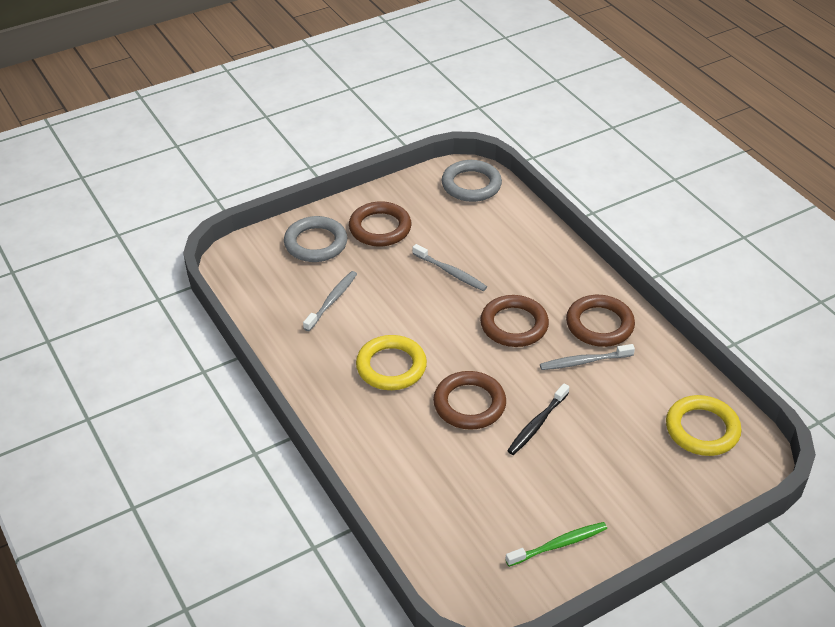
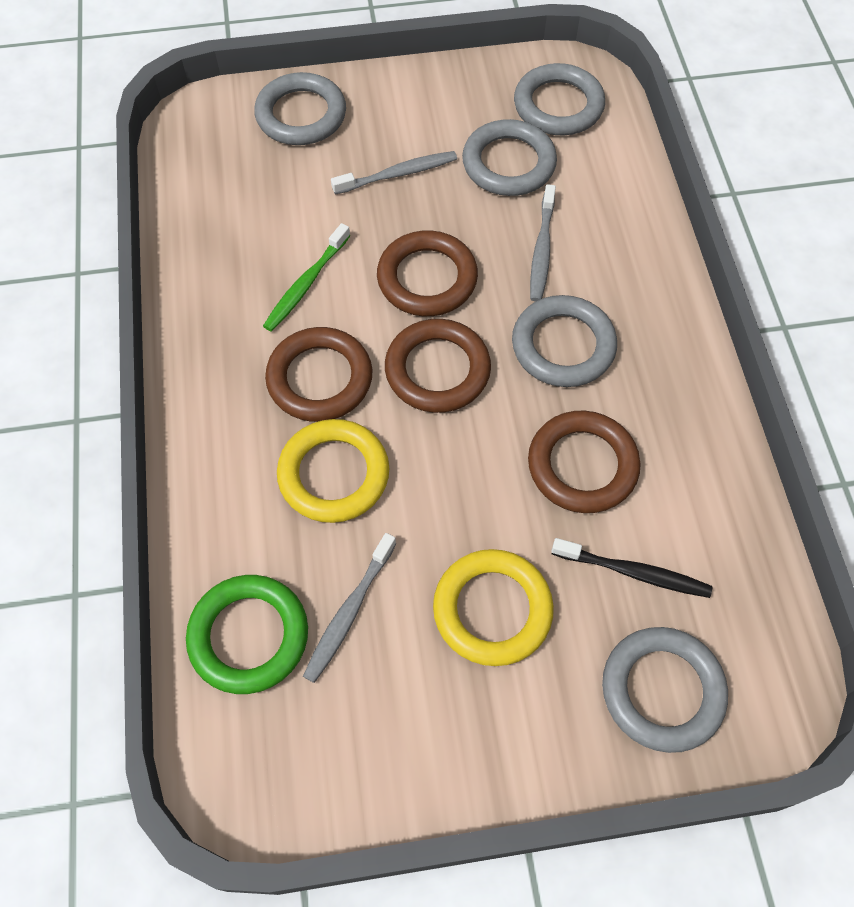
green ring: none = 0 -> [186,575,308,694] = 1
grey ring: [284,216,348,262] [442,160,502,202] = 2 -> [254,72,346,145] [462,119,557,196] [512,295,617,387] [514,63,605,135] [602,627,728,753] = 5

